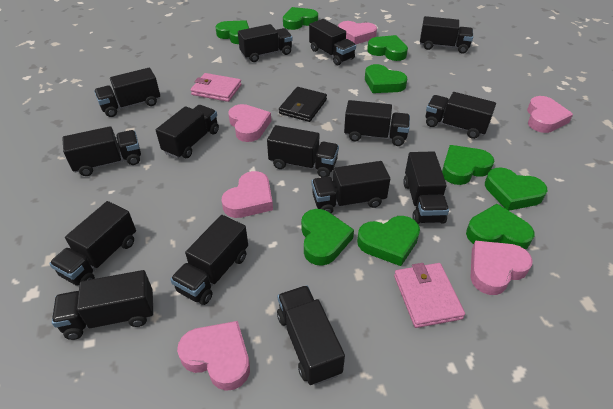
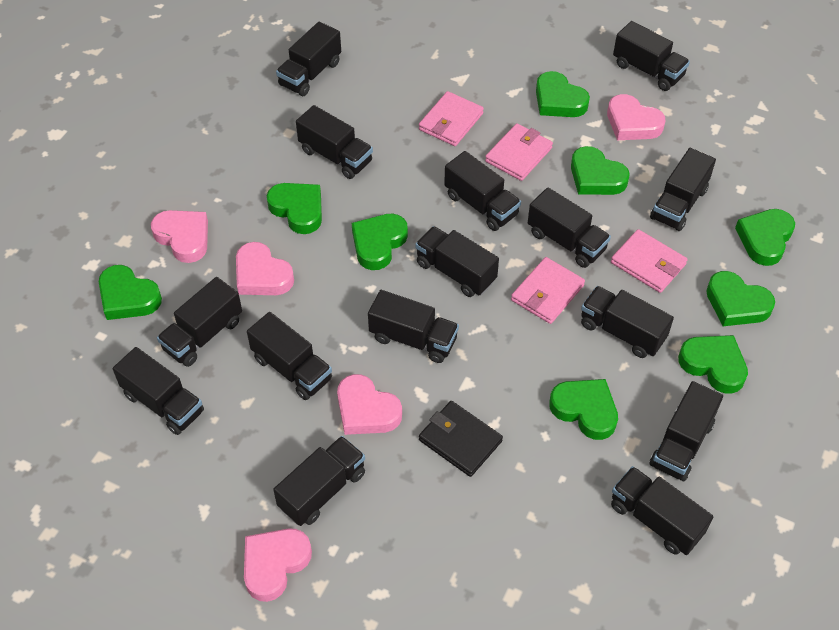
pink heart: [177,321,250,391] [222,171,273,218] [228,104,271,142] [338,21,377,44] [471,241,533,295] [527,96,573,133] = 6 -> [151,210,208,263] [236,242,294,295] [244,528,312,602] [337,374,402,435] [607,94,665,140] = 5
pink wallet: [190,73,242,102] [394,263,465,328] = 2 -> [419,91,484,146] [485,123,553,181] [511,257,585,324] [611,229,688,293] = 4

